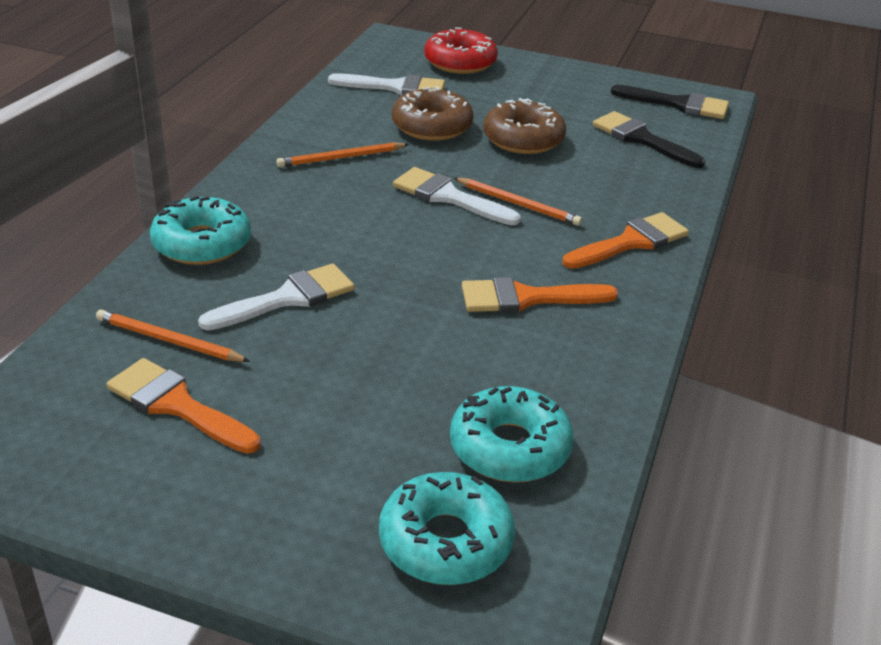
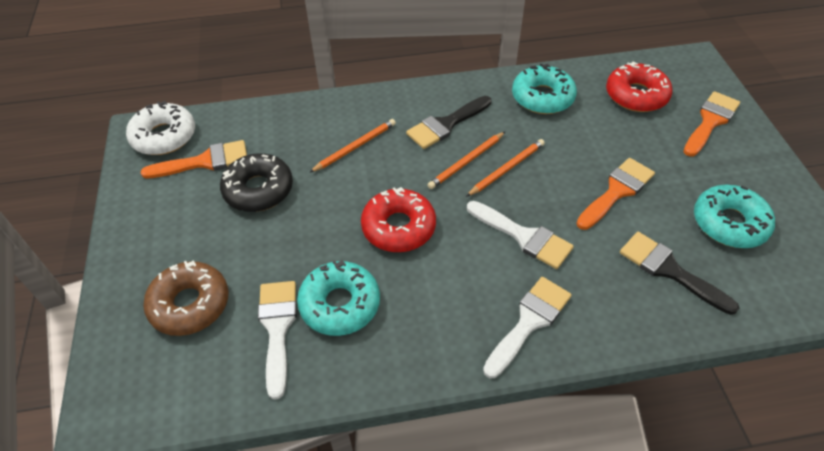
black donut: none = 0 -> [220,153,293,212] = 1
brown donut: [392,86,474,141] [483,98,566,154] = 2 -> [143,260,228,336] = 1
red donut: [424,27,498,74] = 1 -> [361,187,436,252] [606,61,673,112] = 2
white donut: none = 0 -> [126,101,195,155] = 1

